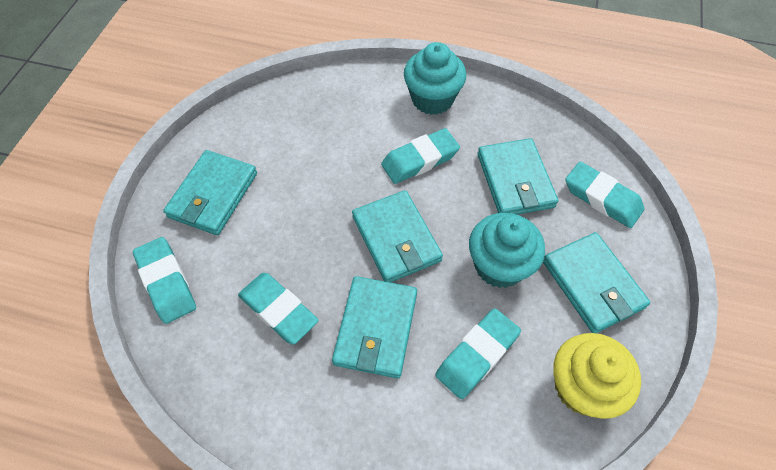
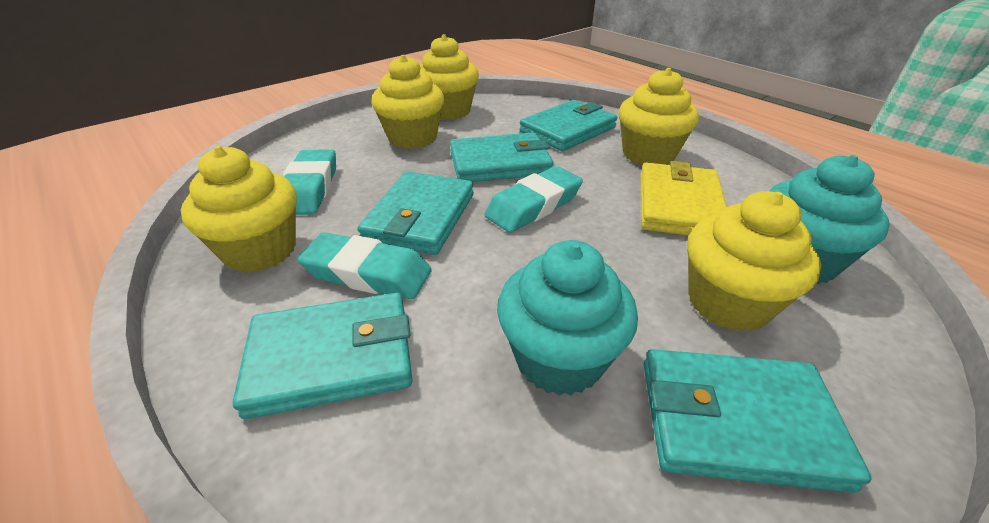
turquoise eraser: [133,237,196,324] [238,273,319,345] [381,128,460,184] [435,308,521,399] [565,161,645,228] = 5 -> [283,149,336,215] [297,232,432,299] [484,166,583,233] = 3
yellow cupcake: [553,333,641,419] = 1 -> [181,146,297,273] [371,55,445,149] [420,34,479,120] [619,68,699,166] [687,191,821,332] = 5
yellow wallet: none = 0 -> [640,161,727,235] = 1

